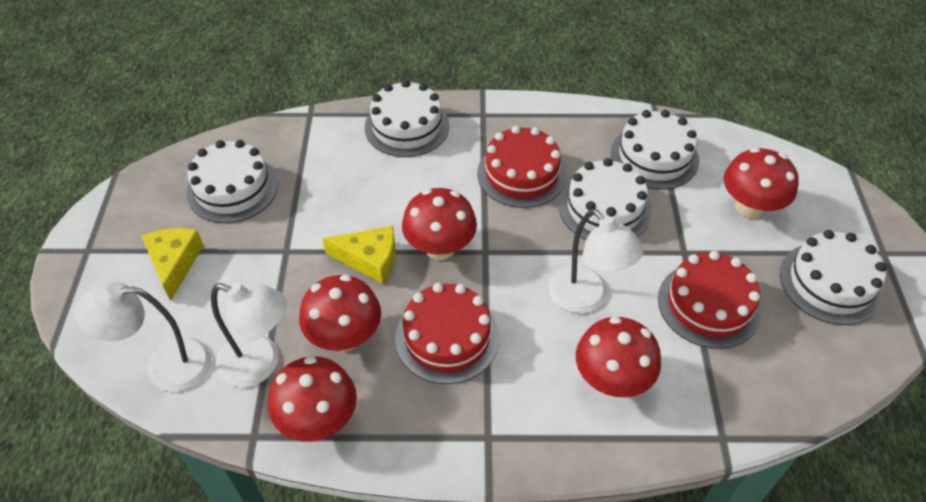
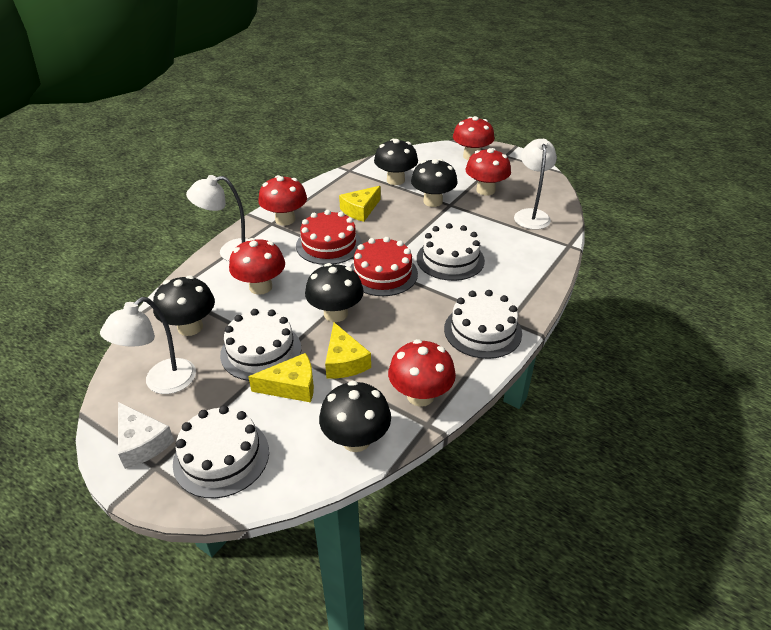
black mushroom: none = 0 -> [153,275,215,336] [305,263,364,322] [319,380,391,452] [374,139,418,185] [411,159,457,207] = 5
red cake: [395,283,499,384] [477,126,567,208] [658,251,761,349] = 3 -> [296,210,362,265] [350,237,418,296] = 2
white cake: [186,140,278,223] [365,80,449,157] [559,158,652,240] [611,110,699,190] [780,230,887,325] = 5 -> [173,406,269,498] [220,309,301,381] [417,223,485,281] [444,290,522,359] = 4
white cheese: none = 0 -> [118,402,174,469] = 1
yellow cheese: [142,228,204,301] [322,226,396,284] = 2 -> [248,353,314,402] [325,322,371,379] [339,186,381,222] = 3

